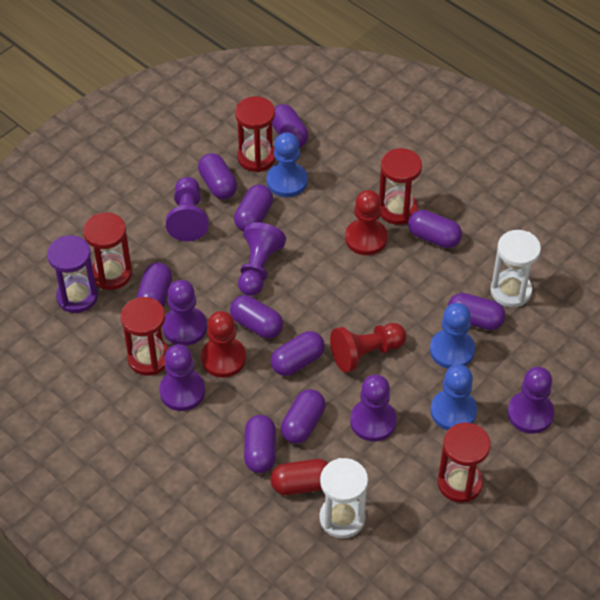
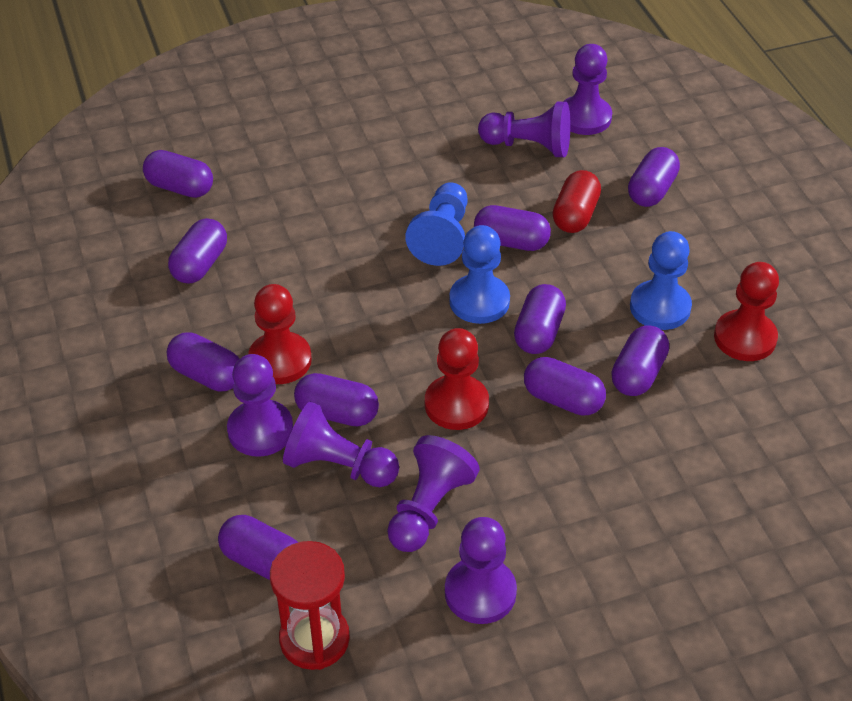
purple hourglass: [47,235,98,313] = 1 -> none = 0
red hourglass: [83,212,132,290] [121,297,169,376] [235,96,276,172] [379,148,422,225] [438,423,491,503] = 5 -> [270,541,350,670] = 1
white hourglass: [319,458,368,539] [490,230,541,307] = 2 -> none = 0

